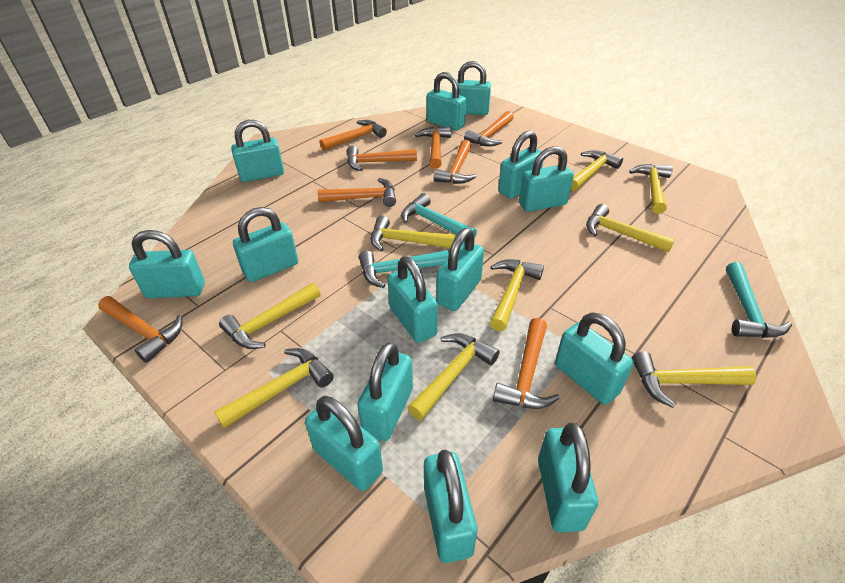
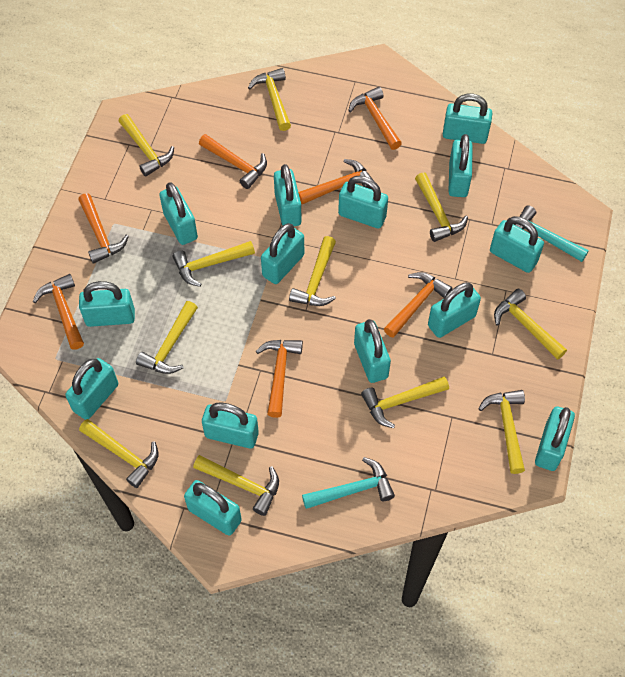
orange hammer: [98,296,183,363] [318,178,396,207] [320,120,387,151] [347,146,417,171] [415,126,451,169] [434,140,476,184] [464,111,514,146] [493,318,560,409] = 8 -> [33,274,84,350] [78,193,129,264] [199,134,267,189] [256,340,303,418] [298,159,374,204] [348,87,402,150] [384,272,452,338] = 7
turquoise hammer: [359,250,449,288] [401,193,477,238] [726,262,792,338] = 3 -> [302,457,395,509] [514,205,589,262] = 2
yellow hammer: [214,348,334,429] [219,283,321,349] [371,216,455,251] [408,333,500,420] [490,259,544,331] [571,150,623,191] [586,204,675,252] [629,164,673,214] [632,351,757,408] = 9 -> [79,419,158,488] [118,114,174,177] [136,301,198,374] [172,241,255,287] [193,455,279,516] [248,68,291,131] [289,236,336,306] [361,376,449,428] [415,172,468,242] [478,390,525,474] [494,289,567,360] = 11

